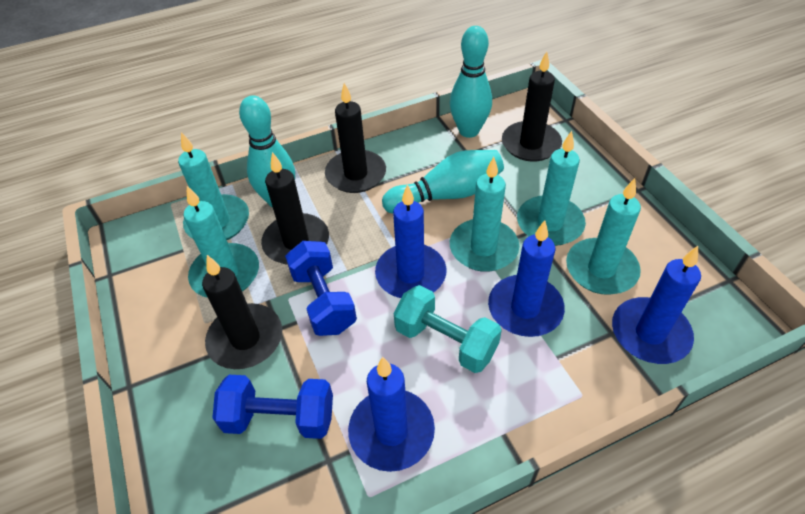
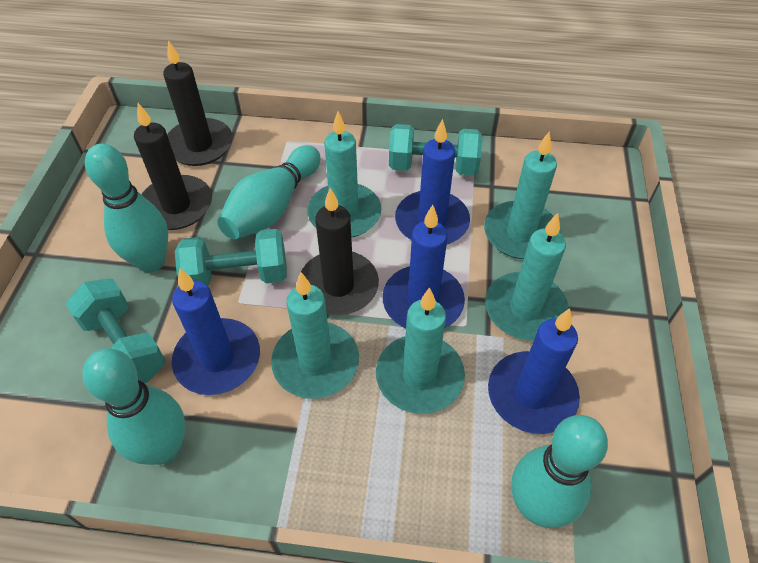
black candle: [202,255,282,369] [261,152,329,265] [325,83,386,193] [502,52,562,162] = 4 -> [134,103,212,230] [163,40,233,166] [301,188,379,315] = 3
blue dumbbell: [212,375,333,439] [285,241,357,336] = 2 -> none = 0
turquoise bowling pin: [239,95,295,208] [382,150,504,214] [450,26,492,138] = 3 -> [82,348,185,465] [85,144,168,273] [217,145,320,239] [511,415,608,528] = 4
turquoise dumbbell: [394,285,502,373] = 1 -> [66,279,166,384] [175,229,287,286] [389,124,482,176] = 3

